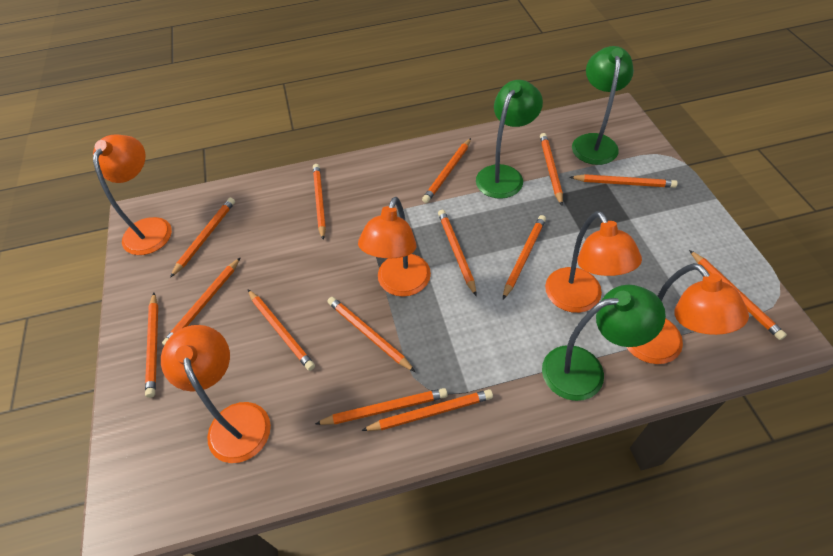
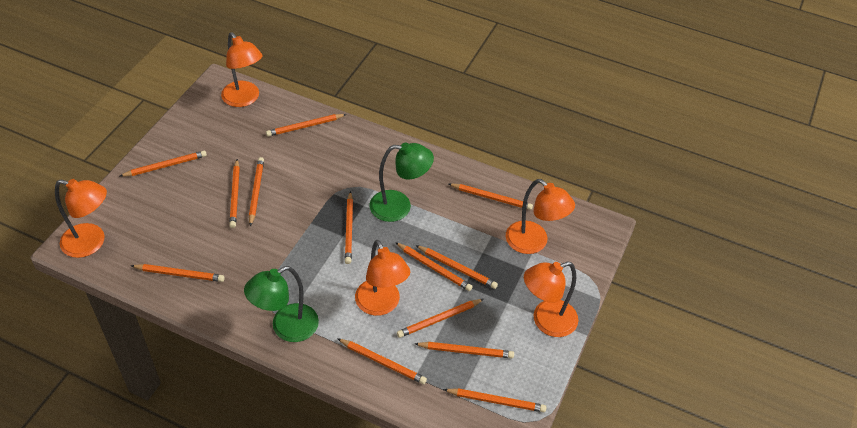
green lamp: [476,80,543,199] [542,285,666,401] [572,46,634,165] = 3 -> [244,266,319,342] [369,142,434,222] = 2
orange pencil: [145,293,158,398] [162,257,241,345] [170,198,235,278] [248,290,315,371] [313,164,326,240] [315,388,448,425] [328,297,415,372] [361,389,493,431] [422,138,471,203] [438,210,476,296] [503,215,546,299] [540,133,563,206] [570,174,678,188] [689,250,787,340] = 14 -> [120,151,207,177] [131,264,225,282] [229,159,240,228] [249,157,264,227] [266,114,347,137] [337,338,427,384] [345,191,353,264] [395,242,473,291] [397,299,484,338] [415,342,514,358] [416,245,498,289] [443,388,546,412] [449,183,533,210] = 13

